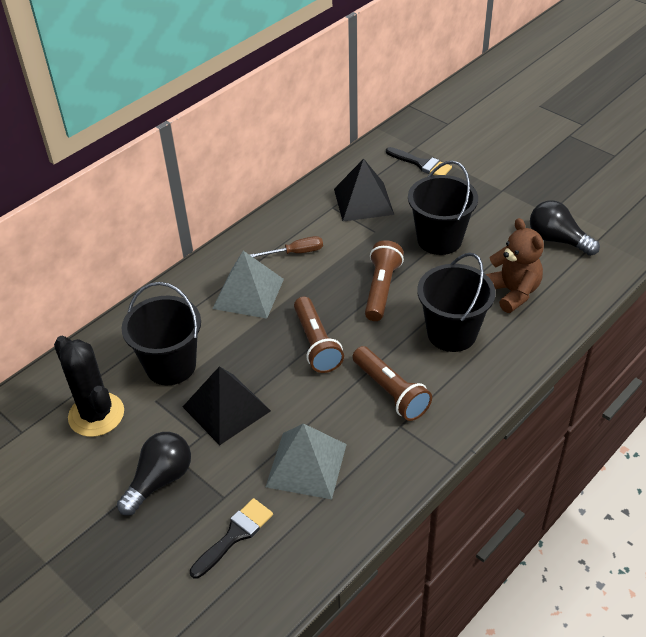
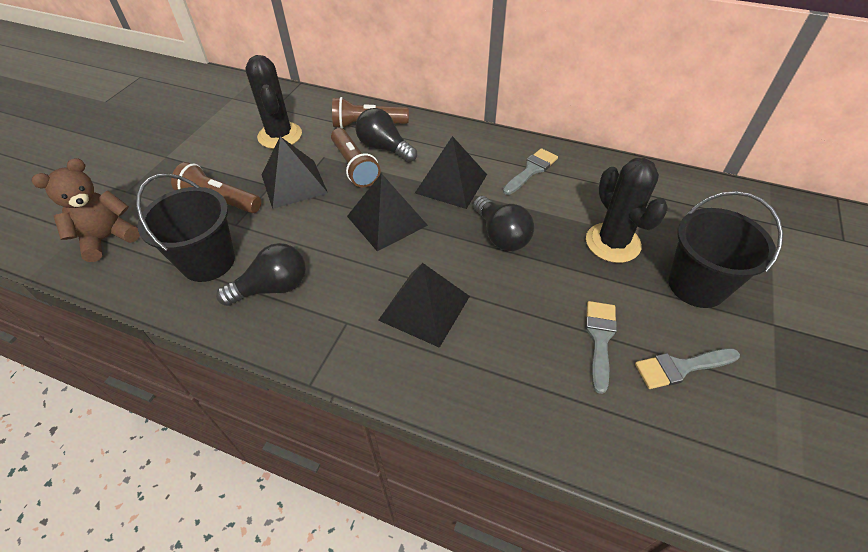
black brush: [190,498,273,579] [386,147,452,175] = 2 -> none = 0
black bucket: [122,282,201,385] [408,160,478,255] [417,252,496,352] = 3 -> [136,173,235,282] [669,191,783,308] = 2
black cactus: [54,336,124,437] = 1 -> [245,55,302,149] [586,158,668,263] = 2
black light bulb: [117,432,191,516] [530,200,600,256] = 2 -> [216,243,306,306] [355,108,417,162] [473,196,534,251] = 3
black pyramid: [183,366,271,446] [334,159,394,222] = 2 -> [261,137,328,209] [347,173,428,251] [378,263,470,348] [415,136,487,209] = 4
brown screwdriver: [250,236,323,257] = 1 -> none = 0
grey brush: none = 0 -> [503,148,558,195] [586,301,617,394] [635,348,740,389] = 3
grey pyramid: [212,251,284,319] [266,423,347,500] = 2 -> none = 0

